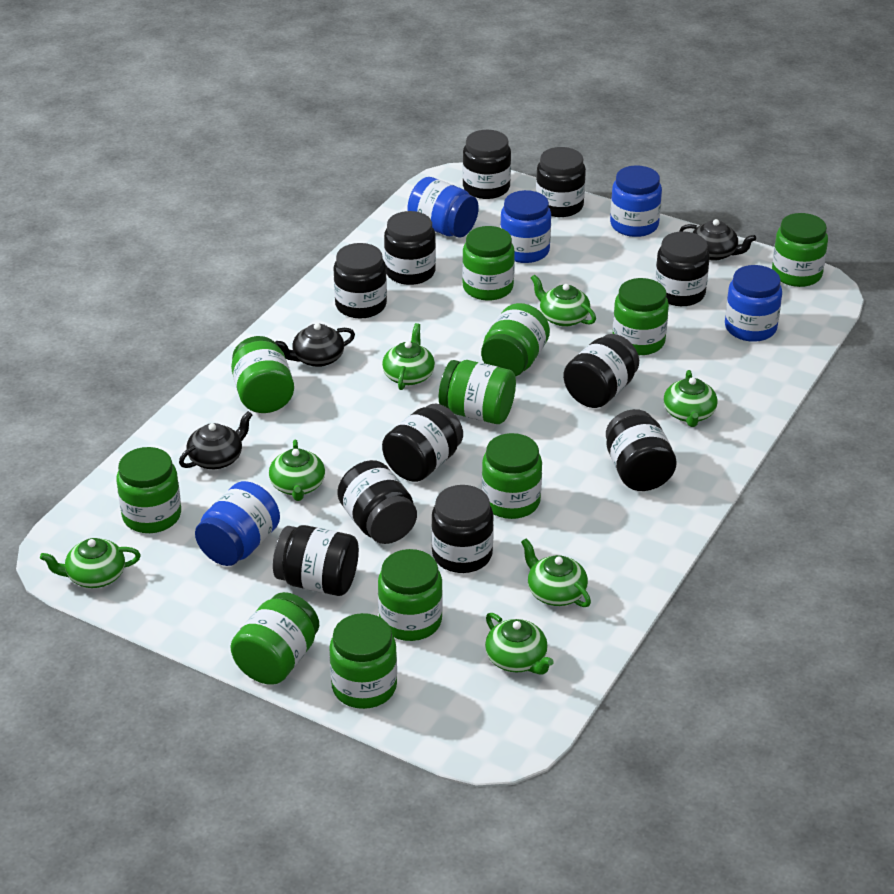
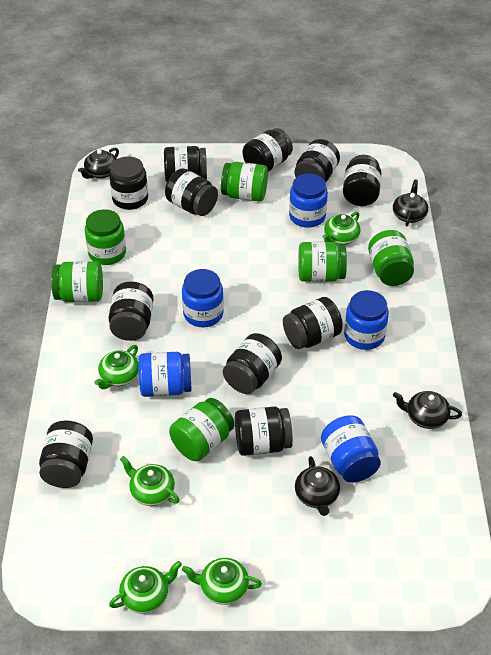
black teapot: [179,411,253,469] [275,323,355,367] [679,219,756,261] = 3 -> [78,148,119,179] [295,456,340,516] [393,179,428,226] [393,391,462,429] = 4
green jar: [117,447,181,533] [230,592,319,685] [231,336,294,413] [329,613,397,709] [378,549,443,641] [439,360,516,424] [462,226,515,301] [481,303,550,377] [482,433,542,519] [613,278,669,355] [772,213,828,287] = 11 -> [51,261,103,302] [85,209,126,265] [169,398,234,461] [221,162,268,201] [298,242,347,282] [368,230,414,286] = 6
green teapot: [40,538,141,588] [269,440,325,501] [382,323,435,390] [485,613,554,675] [521,538,591,607] [531,275,596,327] [664,370,717,427] = 7 -> [94,345,139,390] [109,561,182,614] [120,456,180,506] [182,558,262,605] [323,212,360,245] = 5

